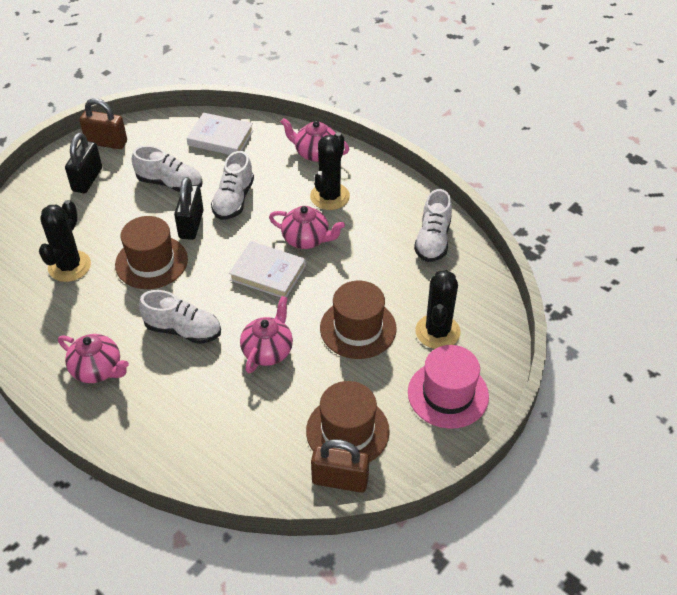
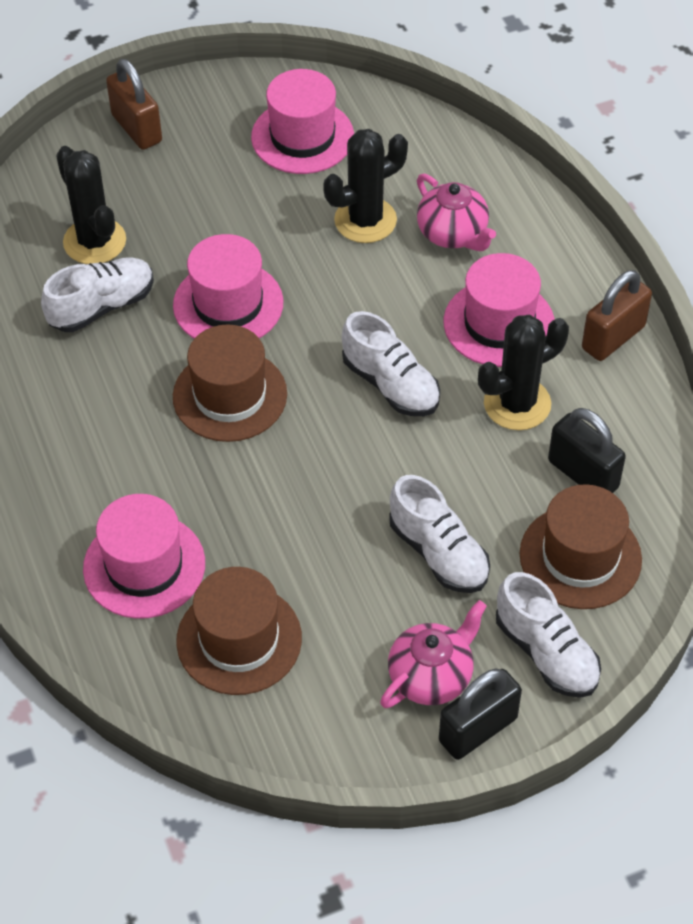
pink hat: [408,345,489,429] = 1 -> [83,494,205,619] [173,234,283,339] [251,69,354,174] [444,253,555,367] = 4
pink teapot: [58,334,129,383] [240,296,293,374] [269,206,345,249] [281,118,349,162] = 4 -> [380,600,487,708] [417,174,496,251] = 2
white book: [187,113,254,155] [229,241,306,298] = 2 -> none = 0

